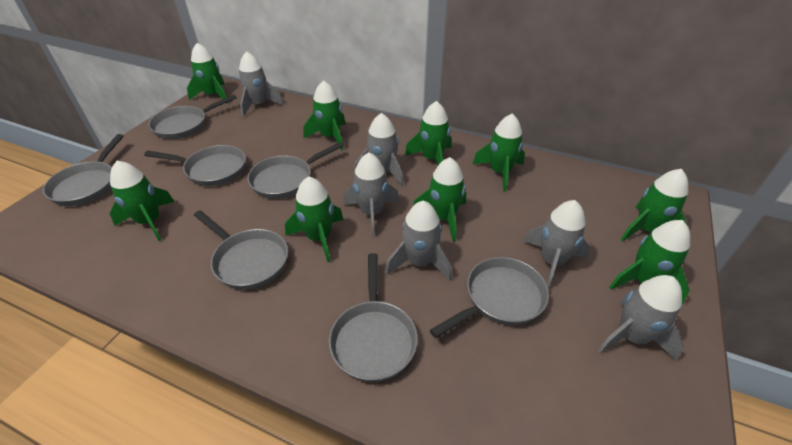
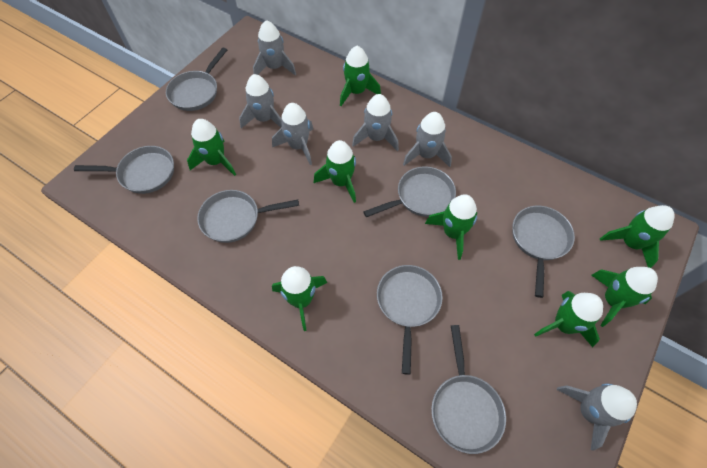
green rocket: [109,161,174,241] [187,43,228,103] [285,176,343,262] [303,80,346,151] [405,101,451,165] [413,157,466,242] [473,114,525,192] [609,220,690,305] [621,169,688,241] = 9 -> [187,119,236,176] [272,266,327,331] [314,140,356,203] [340,46,381,106] [425,194,477,260] [534,291,603,347] [591,267,658,327] [600,205,675,268] = 8

